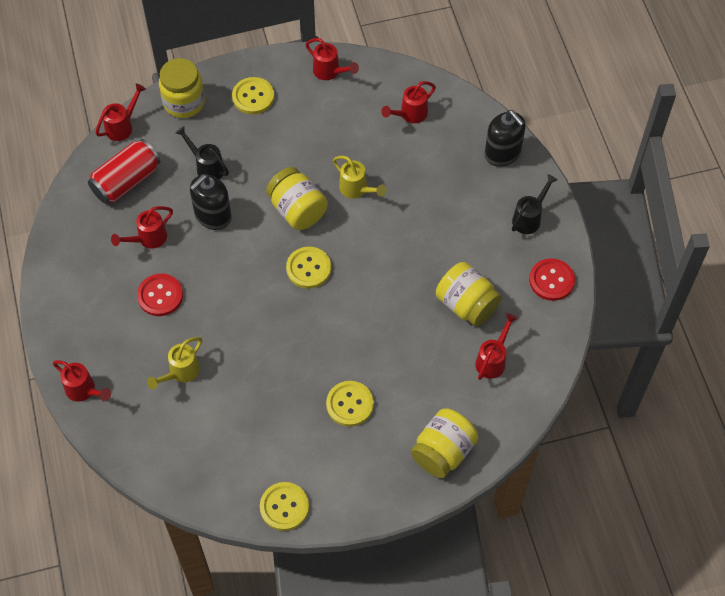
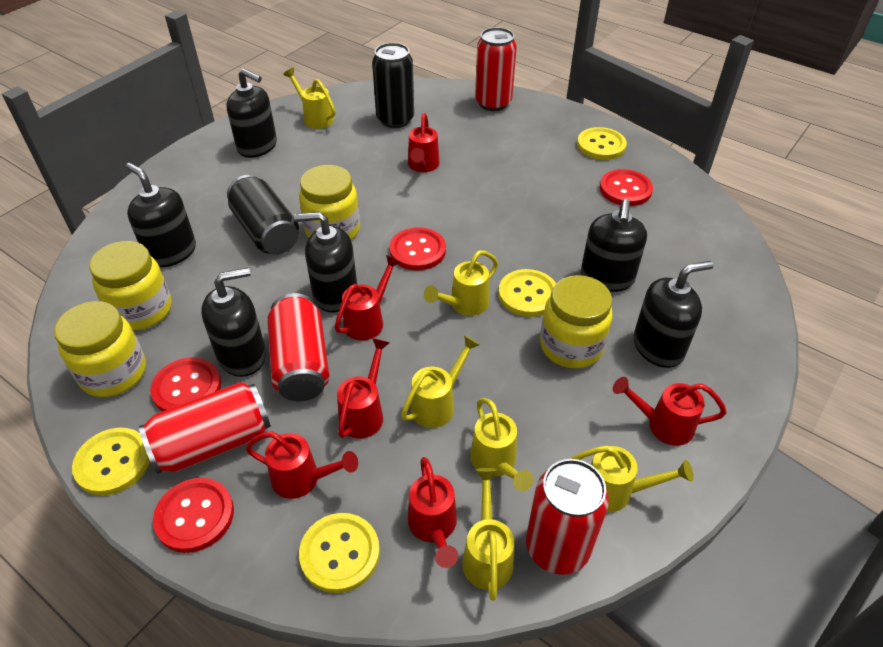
black can: none = 0 -> [227,175,299,255] [372,43,414,128] = 2
black soap dispenser: [190,174,232,230] [485,110,526,167] = 2 -> [126,163,196,268] [201,268,266,377] [226,68,277,158] [294,212,357,313] [581,199,647,292] [634,261,714,368] = 6
black watering can: [175,126,229,179] [512,174,557,234] = 2 -> none = 0
red button: [137,274,183,316] [529,258,575,301] = 2 -> [150,357,221,412] [153,478,234,553] [389,227,446,271] [600,169,653,206] = 4
red can: [88,139,161,204] = 1 -> [139,382,271,474] [267,293,330,401] [475,27,517,111] [526,459,609,575] = 4
yellow watering can: [147,337,202,389] [333,156,387,199] = 2 -> [283,68,336,129] [401,335,480,428] [424,251,498,316] [462,468,514,601] [470,398,534,491] [570,446,694,512] = 6

